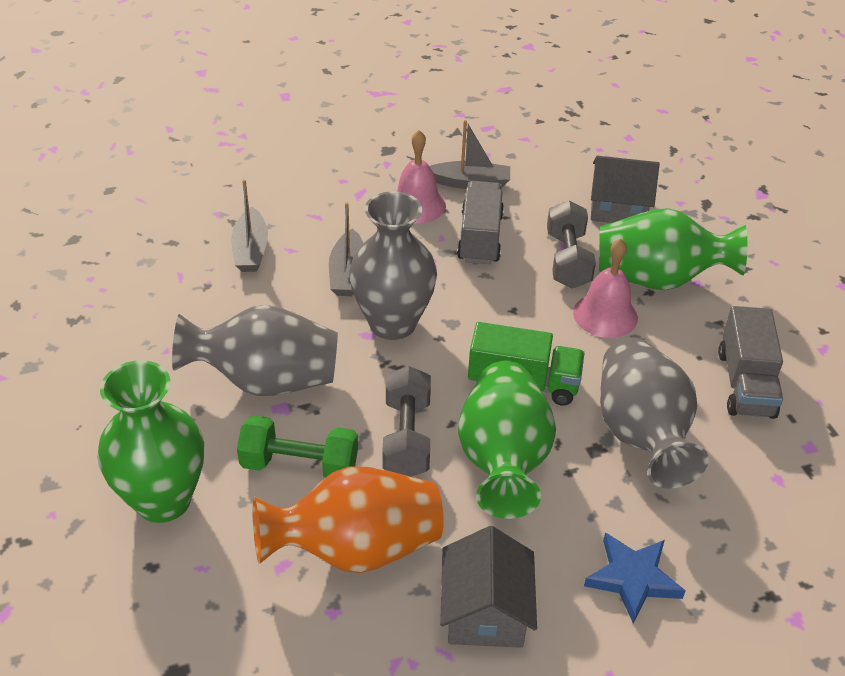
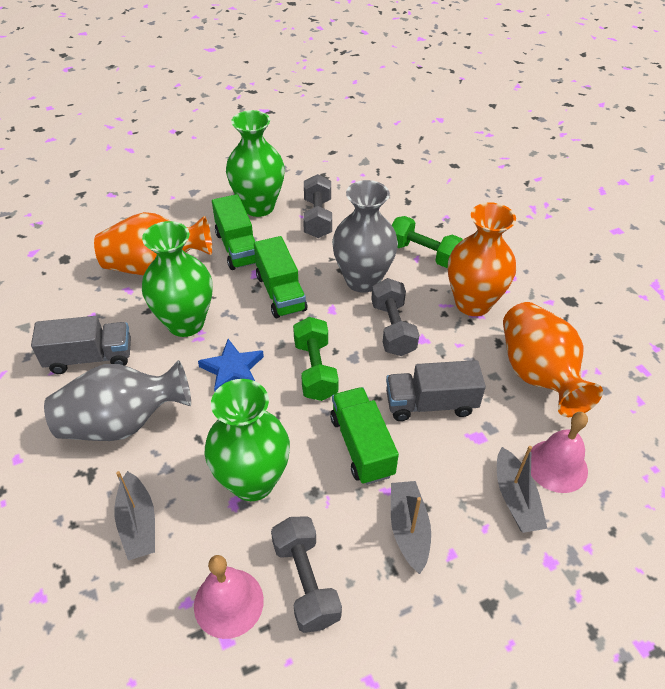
green dumbbell: [237,415,358,478] = 1 -> [293,317,339,401] [392,216,463,268] = 2
green truck: [468,322,584,406] = 1 -> [212,194,256,270] [254,236,307,318] [330,387,399,485] = 3
grey dumbbell: [382,366,431,477] [547,200,596,289] = 2 -> [271,516,342,633] [303,174,332,238] [371,278,419,356] = 3
grey house: [440,526,537,648] [591,156,660,223] = 2 -> none = 0
grey vase: [172,305,338,396] [349,191,437,340] [600,337,709,489] = 3 -> [44,360,191,441] [332,180,398,293] = 2
orange vase: [252,466,444,573] = 1 -> [94,212,212,276] [448,202,516,316] [503,302,603,417] = 3

